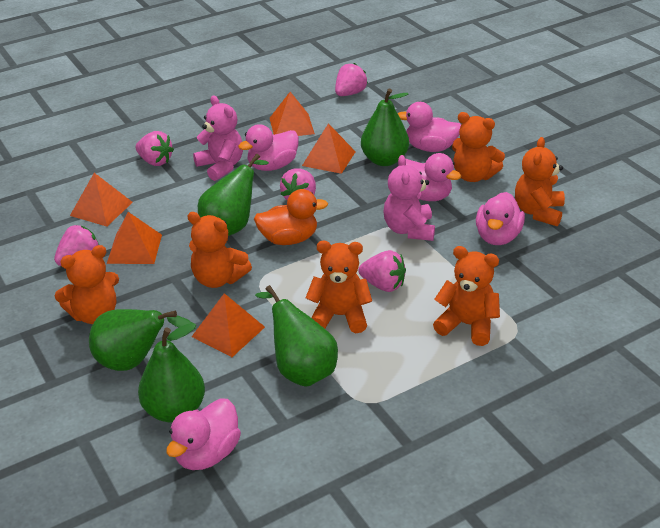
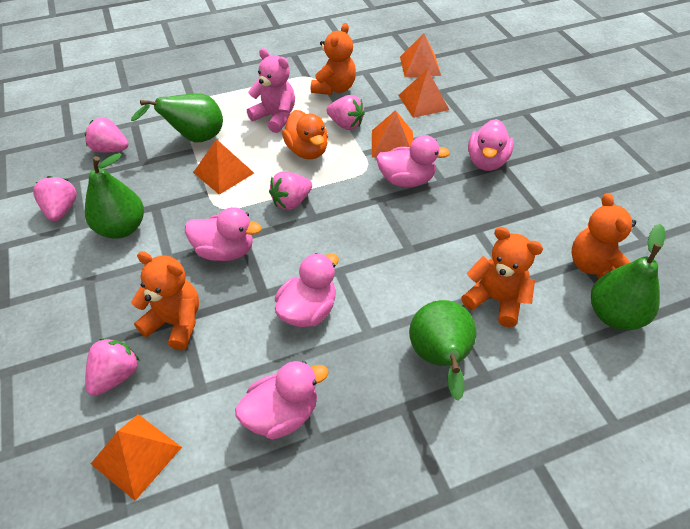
green pear: [89,309,196,371] [138,323,205,422] [198,154,269,236] [255,285,338,387] [361,88,409,166] = 5 -> [85,153,144,239] [131,93,223,142] [409,300,476,401] [591,224,665,330] = 4
orange teddy bear: [55,245,119,324] [187,212,252,288] [306,241,372,333] [433,246,500,346] [452,112,505,182] [515,137,565,226] = 6 -> [131,251,199,350] [311,23,356,95] [461,227,543,327] [572,193,636,279] = 4
pink teddy bear: [193,95,243,181] [384,155,435,241] = 2 -> [247,48,295,133] = 1

